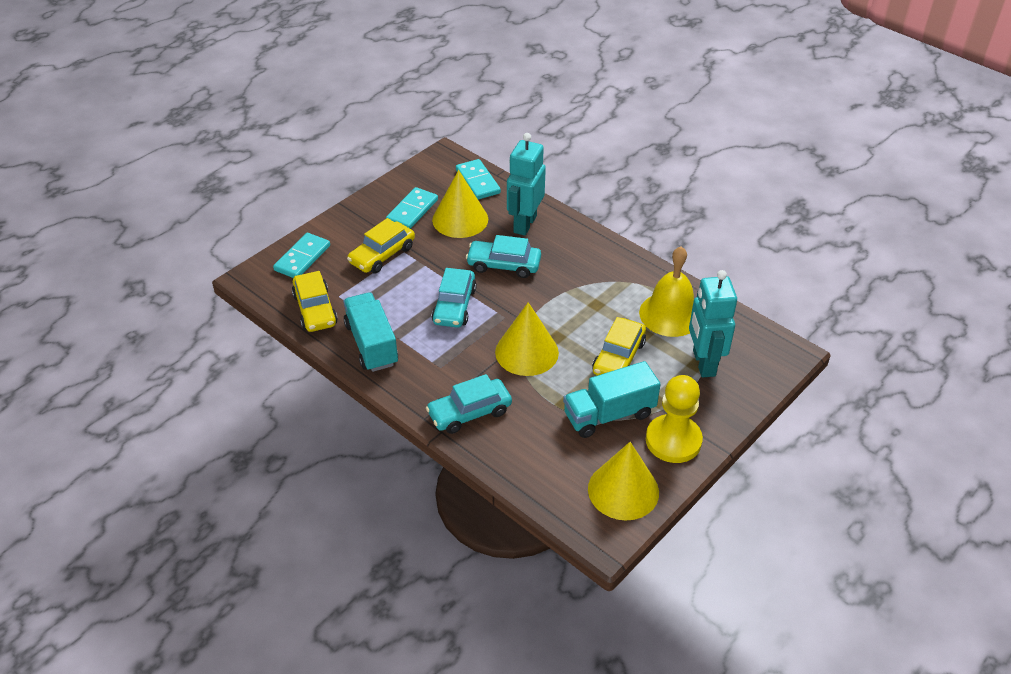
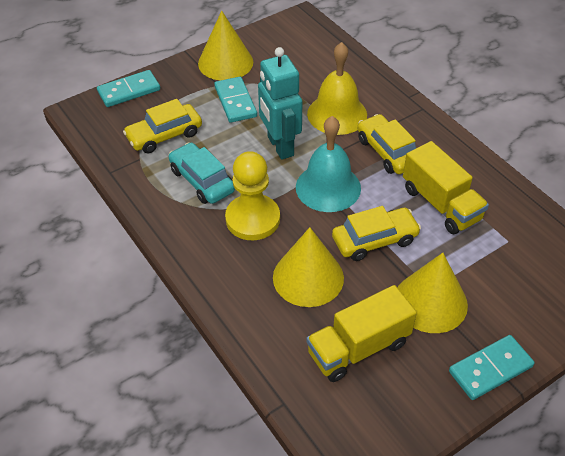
turquoise bell: none = 0 -> [296,116,361,212] = 1
turquoise car: [426,374,512,434] [432,268,477,328] [466,235,541,278] = 3 -> [169,142,235,204] = 1
turquoise robot: [507,133,546,236] [689,270,737,377] = 2 -> [258,47,302,160] = 1
turquoise truck: [343,292,398,372] [563,361,661,438] = 2 -> none = 0
yellow truck: none = 0 -> [306,285,417,382] [403,141,489,234] = 2

